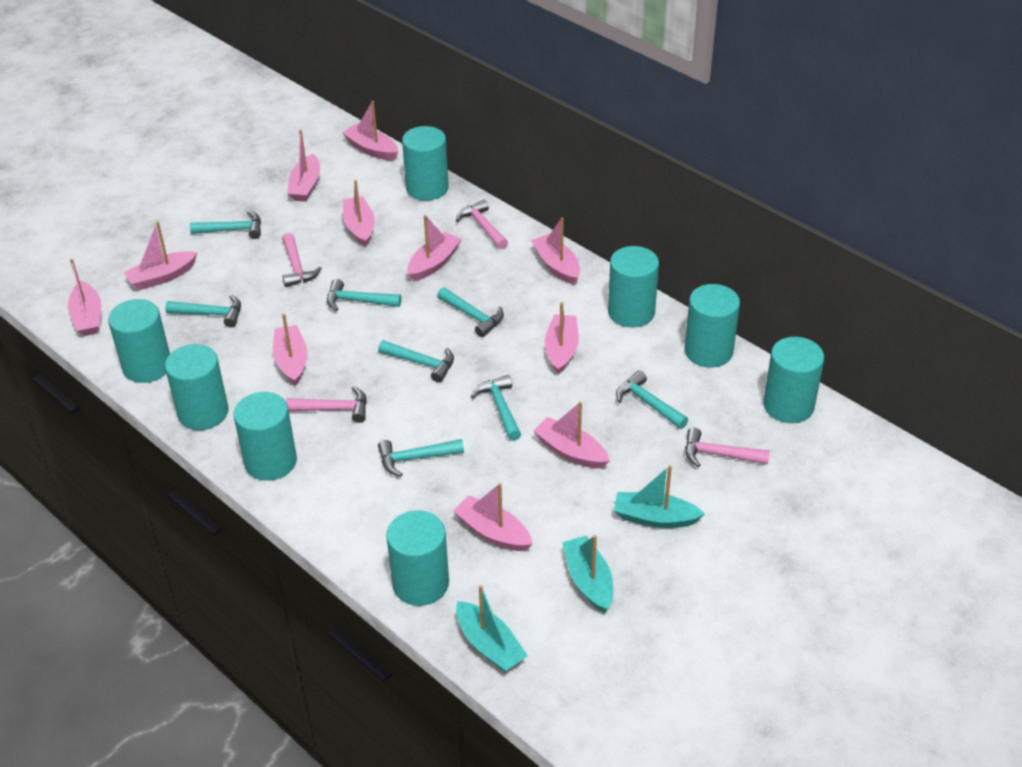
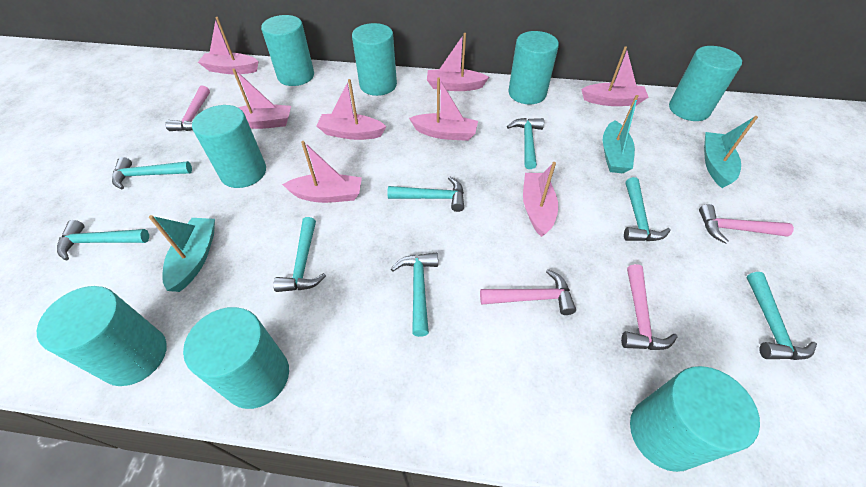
pink boat: [68,259,101,336] [123,221,197,290] [273,314,307,386] [287,130,320,202] [343,101,398,161] [343,180,375,247] [407,215,461,282] [453,483,533,551] [531,217,580,285] [533,401,610,469] [545,302,579,375] = 11 -> [198,17,259,74] [232,68,291,129] [282,141,362,203] [316,79,387,140] [409,78,478,141] [427,33,489,91] [523,162,558,237] [581,46,648,106] = 8

